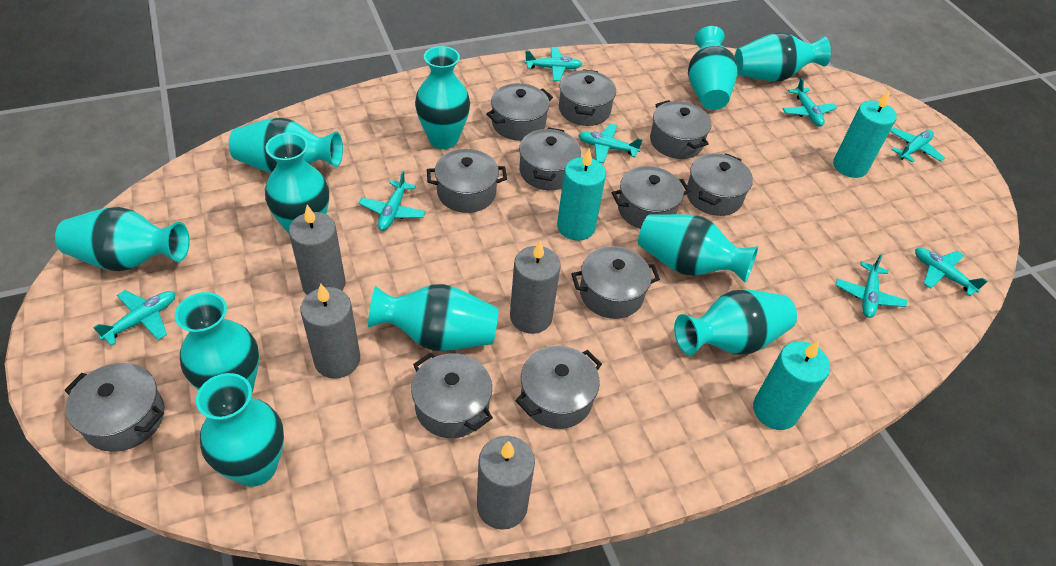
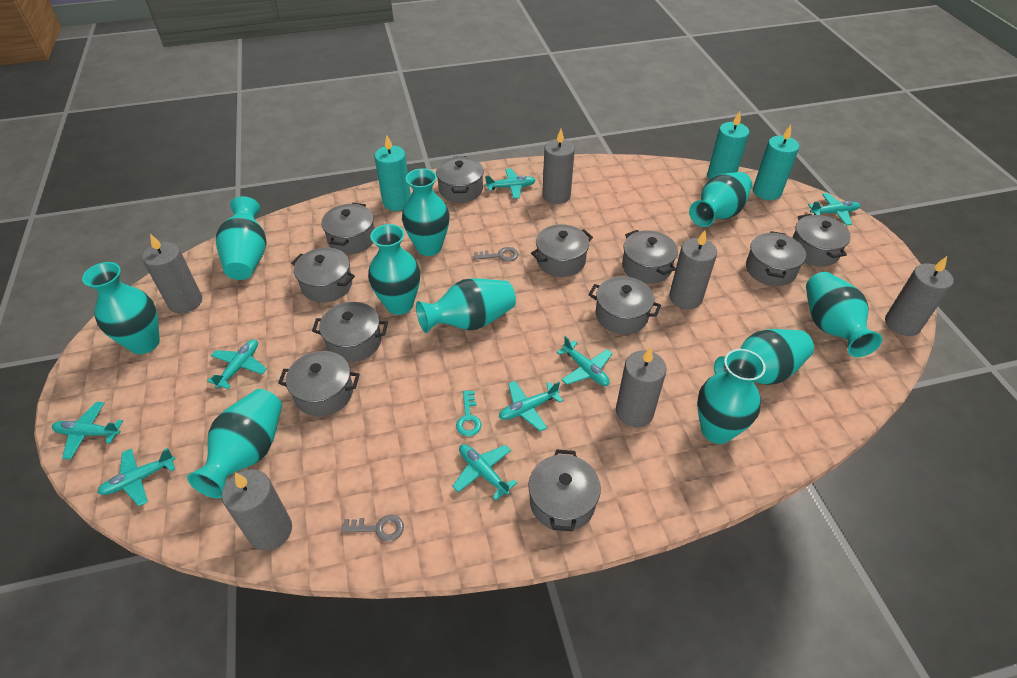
grey candle: [289,205,345,295] [300,284,360,379] [477,436,535,530] [510,241,561,334] = 4 -> [142,234,202,313] [222,469,292,551] [542,129,575,204] [616,347,667,427] [669,230,717,309] [885,256,954,336] = 6
grey key: none = 0 -> [341,515,404,542] [474,247,518,262] = 2
turquoise key: none = 0 -> [456,390,482,436] = 1
turquoise vase: [55,207,190,271] [175,292,259,392] [196,373,284,487] [229,118,343,173] [265,133,329,234] [368,284,499,351] [415,46,470,149] [638,214,758,283] [674,290,797,355] [688,26,738,110] [735,32,831,81] = 11 -> [82,262,160,354] [187,389,282,498] [216,196,267,280] [368,224,420,315] [402,168,449,256] [416,278,516,333] [689,172,752,227] [697,349,766,444] [714,329,814,385] [806,272,882,357] = 10

